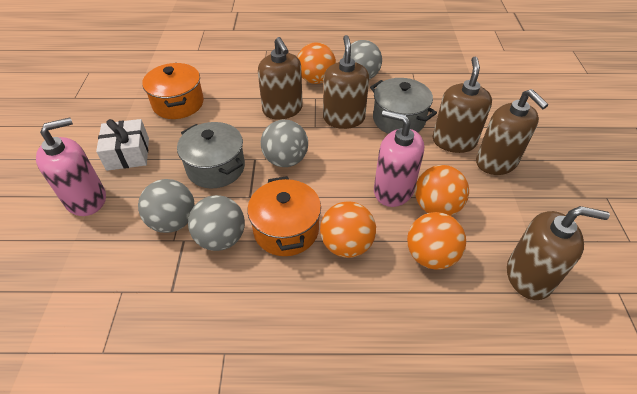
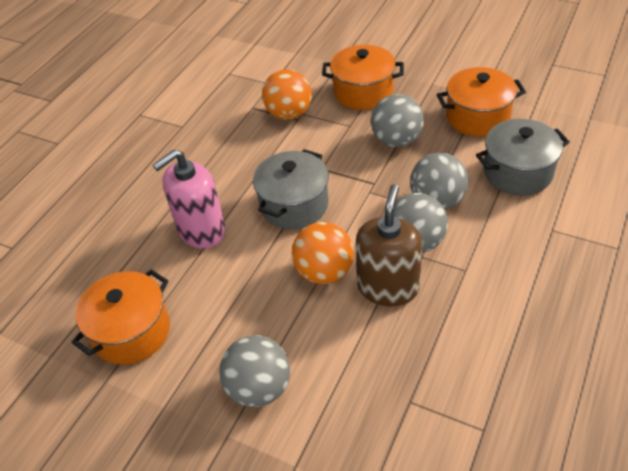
brown soap dispenser: [258,37,303,120] [323,35,369,129] [433,57,492,153] [476,89,548,175] [507,206,610,300] = 5 -> [356,184,423,306] = 1
orange ball: [297,42,336,84] [320,202,376,258] [407,212,466,270] [415,165,469,216] = 4 -> [262,69,312,120] [292,222,354,284] = 2
orange pot: [142,63,204,119] [247,176,321,256] = 2 -> [71,270,170,365] [322,45,404,110] [437,67,526,137] = 3
pink soap dispenser: [36,117,106,216] [374,110,424,207] = 2 -> [153,149,226,249] = 1
white gift: [96,119,149,171] = 1 -> none = 0

